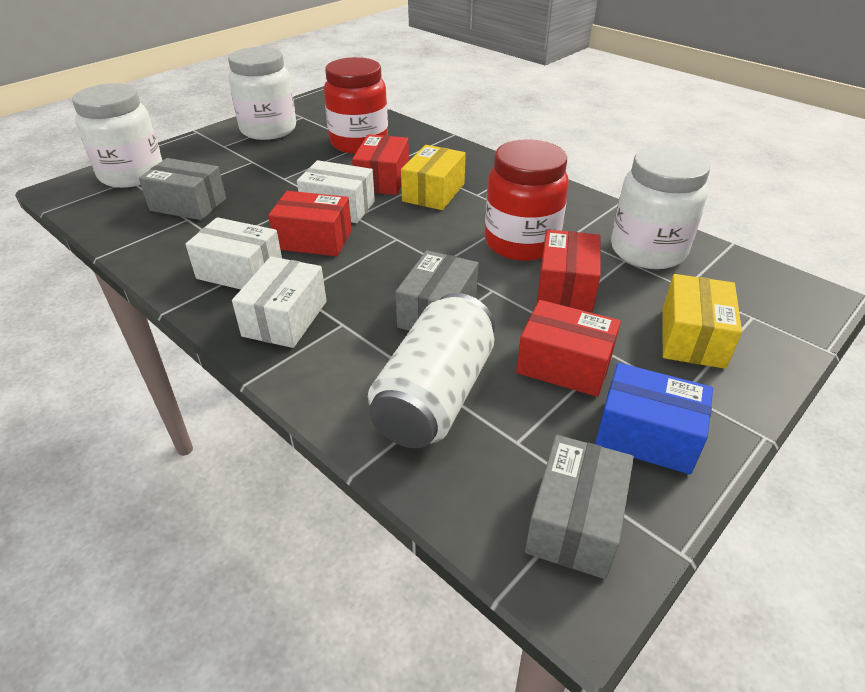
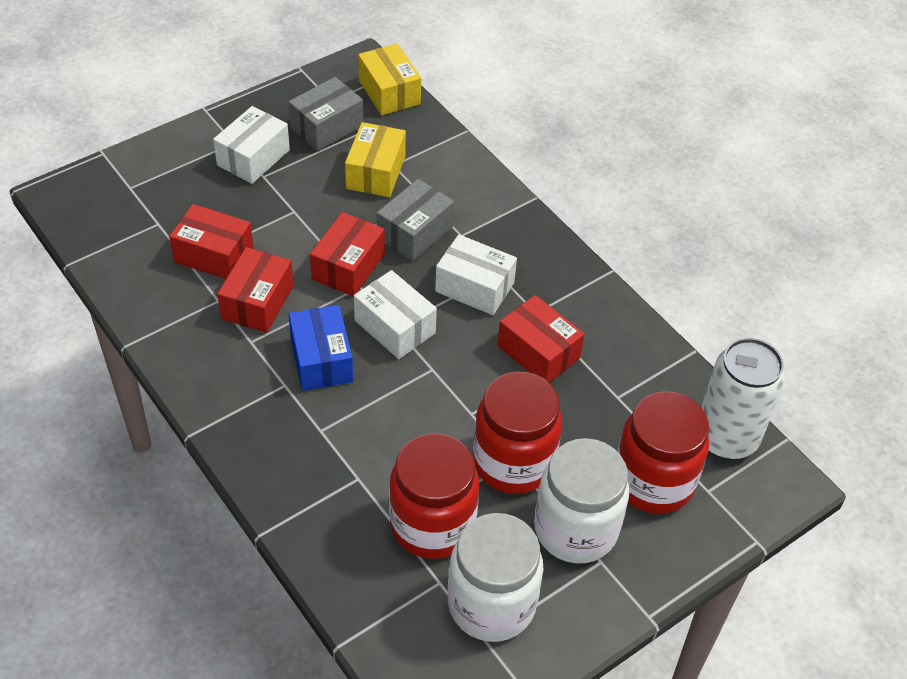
grey box: [139,158,226,220] [395,250,478,331] [525,435,634,579] = 3 -> [288,77,363,151] [377,179,454,261] = 2
red jar: [324,57,388,154] [485,139,569,261] = 2 -> [389,433,479,559] [473,372,562,494] [617,391,709,514] = 3
white jar: [72,83,163,188] [228,47,296,140] [611,146,710,269] = 3 -> [448,513,544,642] [534,438,630,563] = 2

